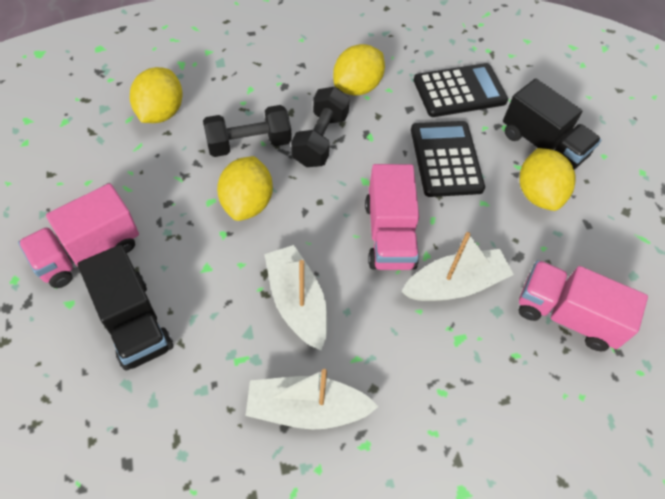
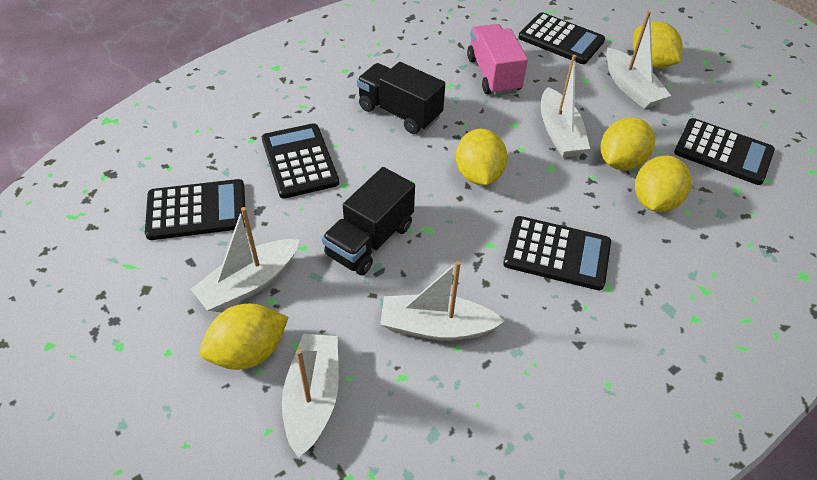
black calculator: [411,121,485,197] [414,63,508,117] = 2 -> [145,179,245,240] [262,123,339,199] [503,216,611,290] [518,12,605,64] [674,118,775,185] = 5
black dumbbell: [203,105,292,157] [291,86,350,167] = 2 -> none = 0
pink truck: [18,183,139,288] [365,164,419,270] [519,260,648,351] = 3 -> [467,24,528,95] = 1
white boat: [246,369,379,430] [264,245,327,351] [401,232,514,301] = 3 -> [191,207,300,312] [282,334,339,458] [380,261,504,341] [541,55,590,158] [606,11,671,109] = 5
yellow lemon: [130,67,182,123] [217,156,273,221] [333,44,385,96] [520,148,576,211] = 4 -> [200,304,289,370] [456,129,508,185] [601,117,655,170] [633,21,683,68] [635,155,691,212] = 5

